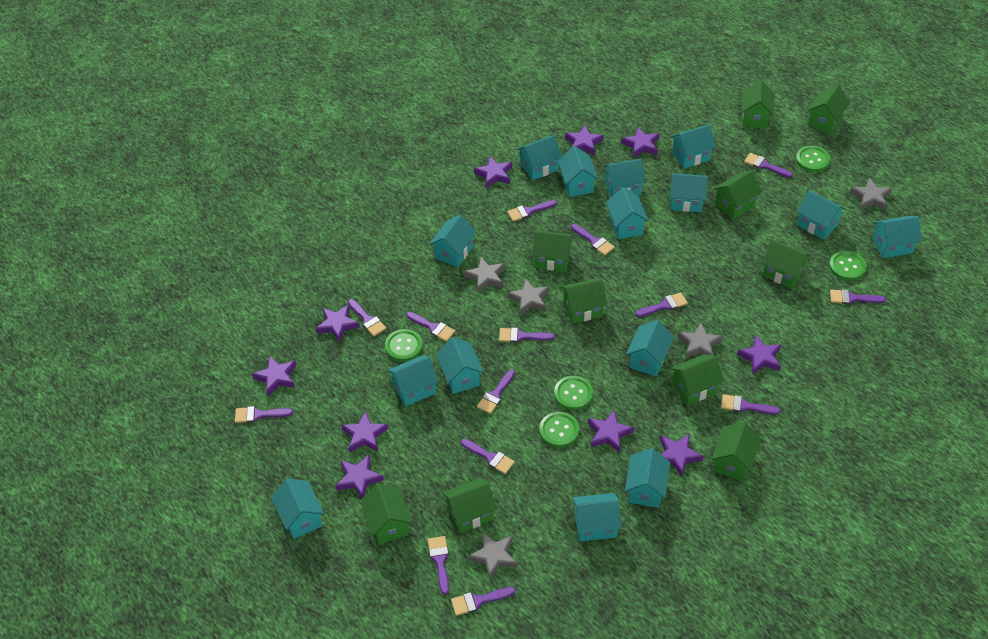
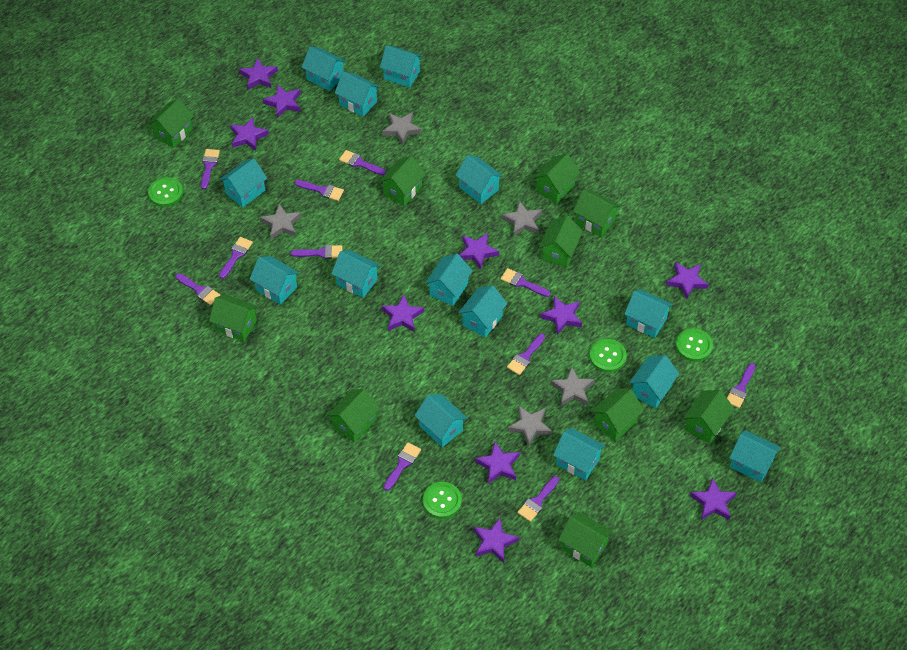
green button: [385,329,423,362] [539,412,579,448] [554,376,593,410] [796,146,830,172] [829,251,867,281] = 5 -> [148,177,183,207] [423,482,462,519] [589,339,627,372] [676,328,713,361] = 4
purple brush: [235,406,293,423] [348,299,386,336] [406,312,455,342] [428,536,449,595] [451,587,515,616] [461,439,515,474] [477,370,515,414] [499,328,554,343] [507,200,557,222] [571,224,615,256] [635,292,688,317] [721,394,780,414] [744,153,793,178] [830,290,886,304] = 14 -> [176,273,221,305] [201,149,220,189] [219,237,253,279] [290,245,342,259] [295,180,344,201] [339,150,386,175] [384,443,421,491] [500,268,551,297] [507,334,545,375] [517,476,559,522] [727,363,755,408] = 11
turquoise house: [271,478,324,539] [388,355,439,407] [429,215,476,267] [436,337,484,394] [517,135,562,180] [558,146,598,197] [572,493,621,541] [603,159,645,197] [606,187,649,239] [625,448,670,508] [626,320,674,376] [670,173,708,212] [671,125,716,169] [797,190,846,240] [873,216,922,258] = 15 -> [219,158,267,208] [250,256,299,305] [302,46,347,91] [332,250,381,298] [335,72,380,117] [380,45,423,88] [414,394,467,447] [425,254,473,306] [455,155,503,204] [458,285,507,338] [553,428,605,480] [624,289,673,338] [629,355,679,408] [730,430,781,482] = 14

